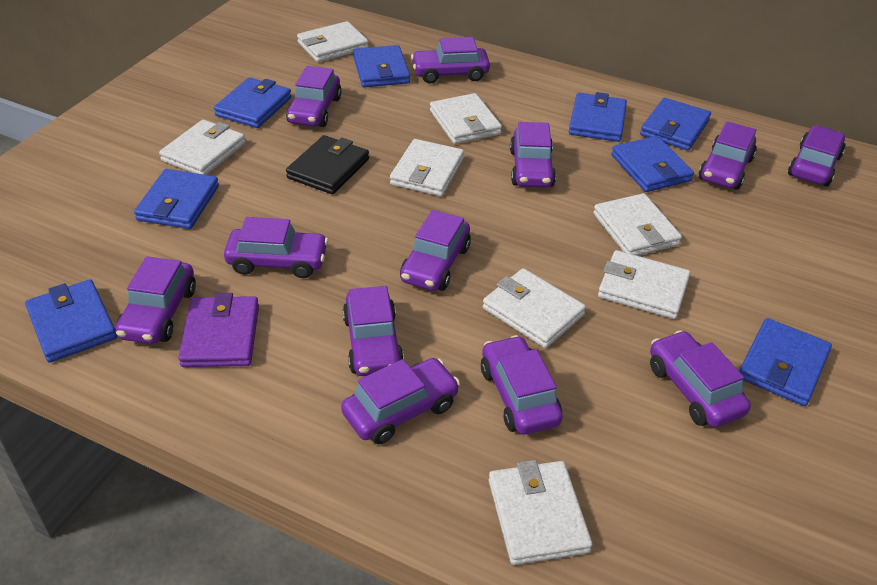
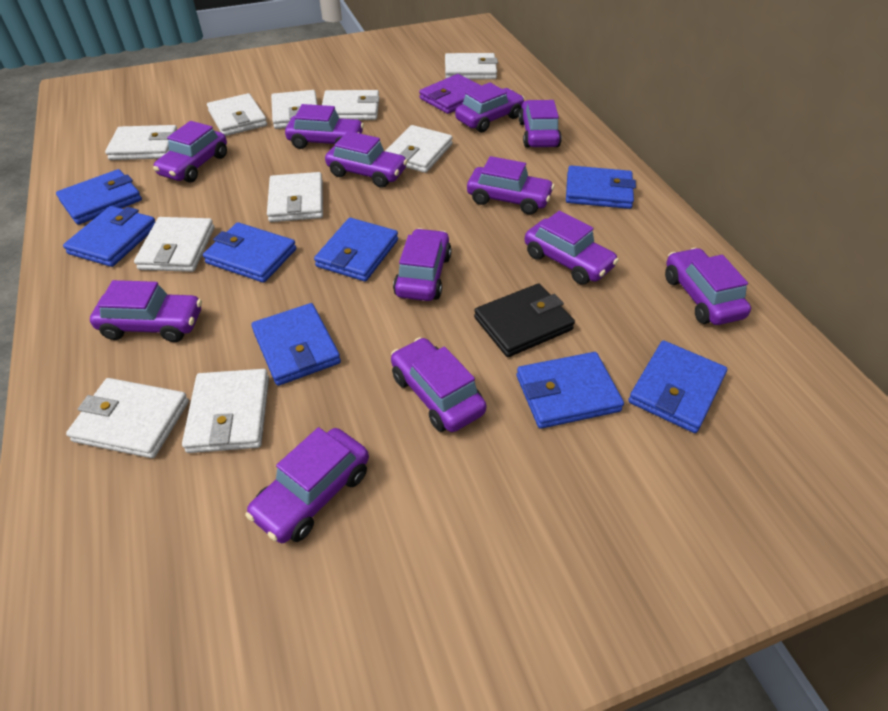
white wallet: [159,119,246,175] [297,21,369,62] [390,139,464,196] [430,93,502,144] [483,268,586,348] [489,460,593,565] [593,193,682,256] [598,250,691,319] = 8 -> [66,378,189,458] [105,125,177,160] [134,217,214,272] [182,369,269,453] [207,93,267,136] [267,172,323,222] [271,90,317,129] [322,90,379,120] [385,125,453,173] [445,53,498,79] = 10

